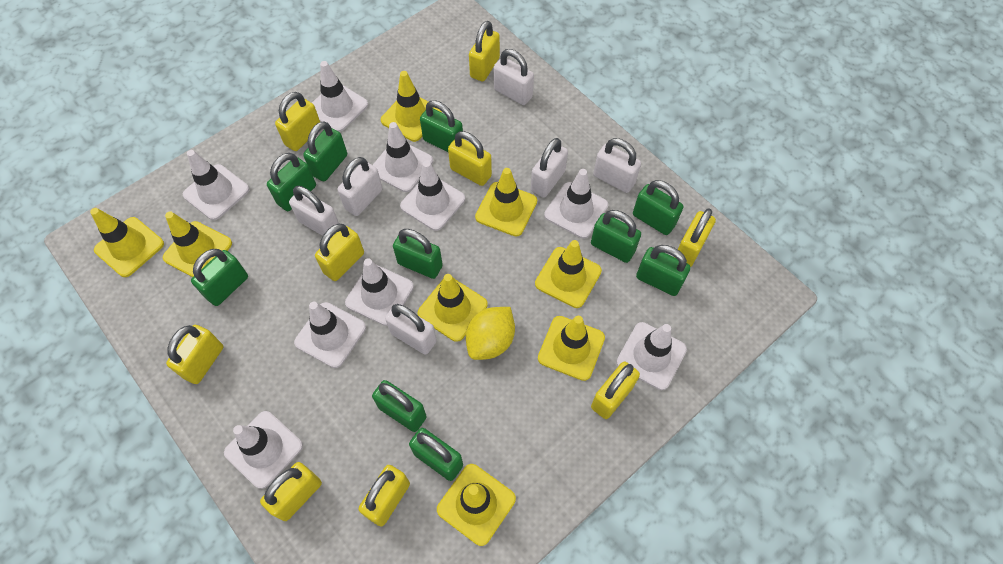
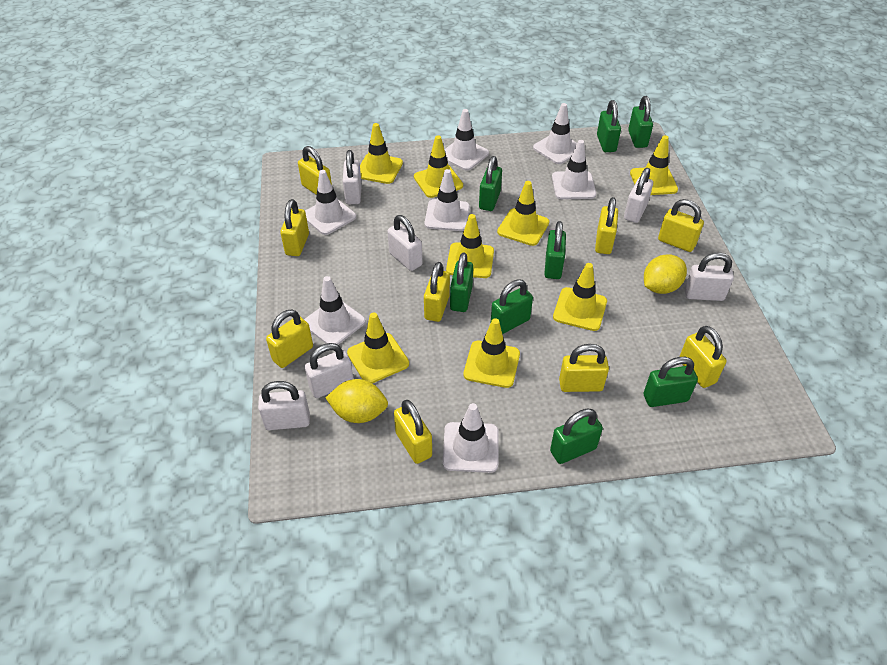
green padlock: [191,249,248,306] [267,153,316,211] [303,121,347,181] [372,380,427,432] [393,229,443,279] [409,428,463,481] [420,100,463,152] [591,210,641,263] [633,180,683,235] [636,245,691,296] = 10 -> [450,253,473,312] [479,156,502,211] [491,279,533,334] [544,221,566,279] [550,409,603,464] [597,100,621,152] [628,96,653,148] [644,357,698,407] = 8
white traffic cone: [183,150,249,220] [224,411,303,489] [294,302,366,368] [312,61,368,132] [345,259,414,326] [373,122,433,192] [400,161,465,231] [544,169,608,239] [616,322,687,390] = 9 -> [304,276,366,345] [305,170,356,235] [424,169,470,231] [443,403,499,473] [444,109,489,170] [533,103,577,164] [552,140,596,199] = 7
yellow lemon: [466,307,515,360] = 1 -> [325,379,388,423] [644,254,687,294] = 2

